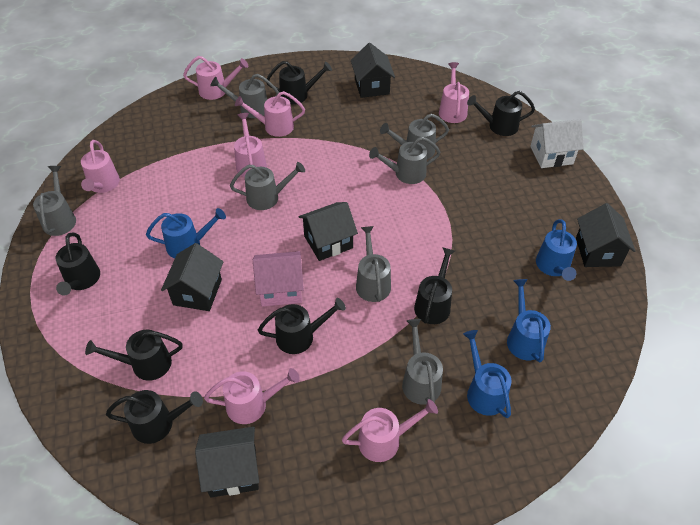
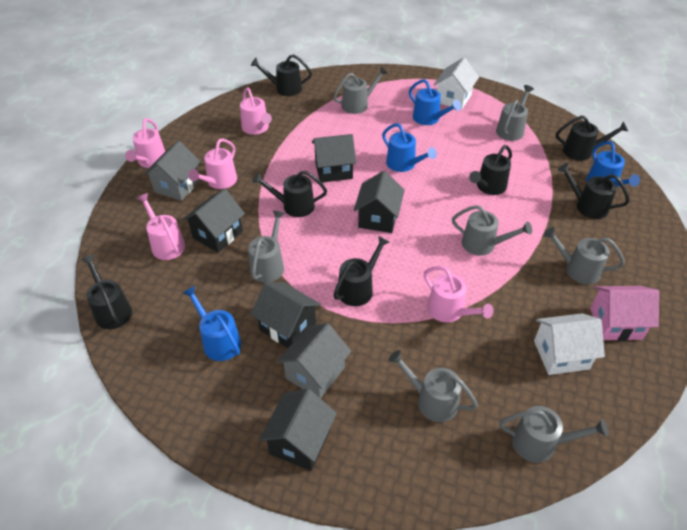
grey house: none = 0 -> [144,141,201,201] [277,323,351,398] = 2
pink watering can: [81,140,120,193] [183,56,249,100] [204,368,300,424] [234,113,267,177] [235,91,305,137] [342,399,438,462] [439,62,469,123] = 7 -> [125,118,165,168] [136,193,185,260] [188,138,237,189] [240,87,272,135] [424,266,494,323] = 5
white house: [530,119,584,168] = 1 -> [434,57,479,110] [534,313,605,375] = 2

